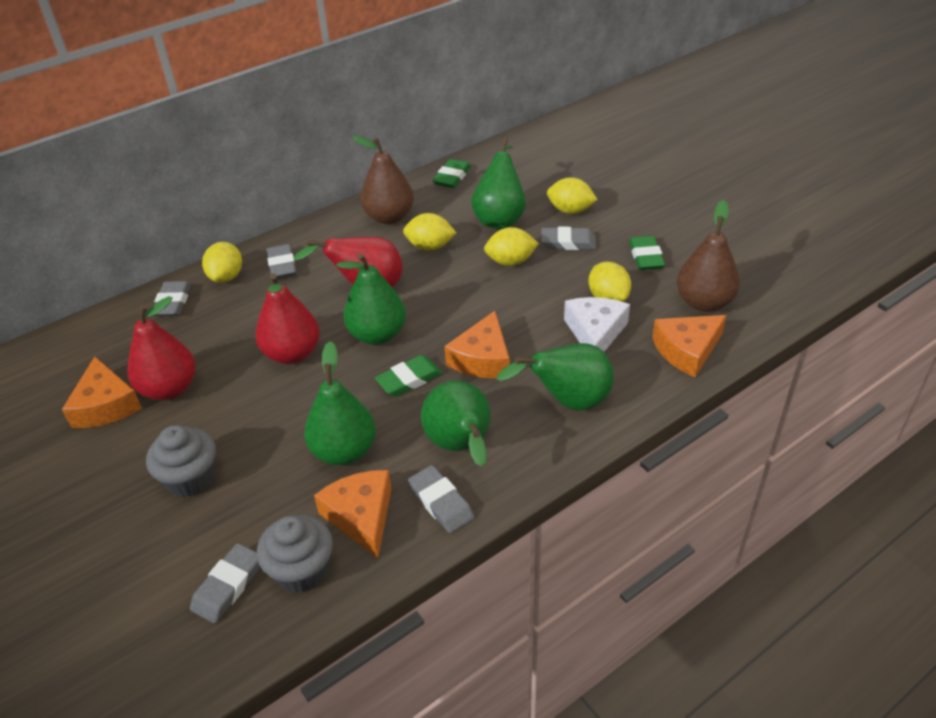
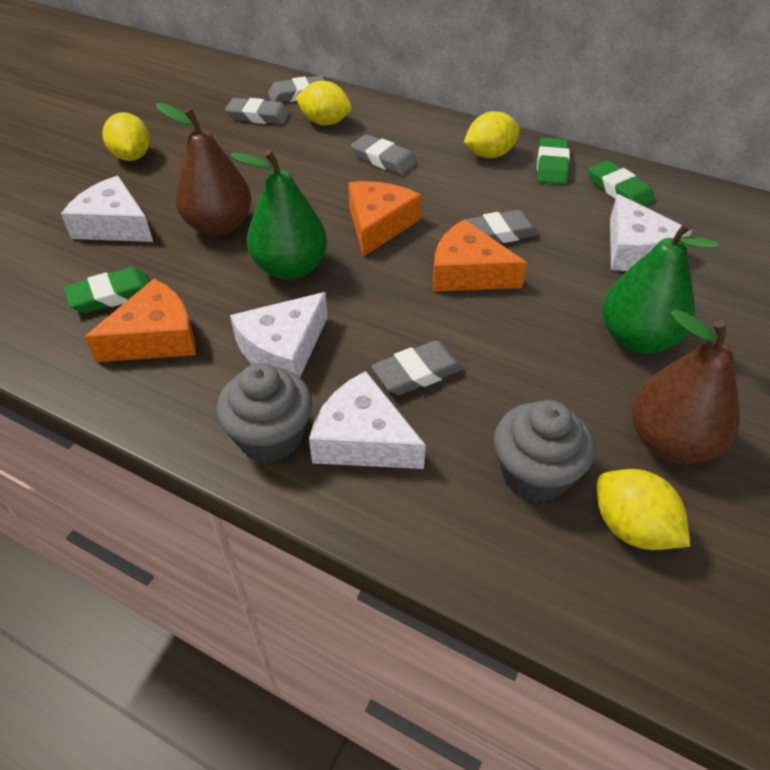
green pear: [304,341,376,465] [337,253,406,345] [421,380,491,467] [471,138,526,229] [497,343,614,411] = 5 -> [230,150,327,280] [602,221,720,354] = 2
orange cheese: [62,356,142,428] [314,470,392,558] [444,311,510,378] [652,315,727,377] = 4 -> [84,279,196,362] [348,181,421,257] [433,219,527,291] = 3
red pear: [127,296,196,401] [255,273,320,364] [293,237,403,287] = 3 -> none = 0
white cheese: [564,297,630,352] = 1 -> [61,176,153,242] [230,292,328,377] [309,371,426,469] [610,194,692,271] = 4
yellow lemon: [202,242,242,283] [403,213,456,251] [484,227,539,266] [547,177,598,214] [588,262,631,302] = 5 -> [103,112,150,161] [296,81,352,125] [464,111,520,158] [597,469,690,550] = 4

